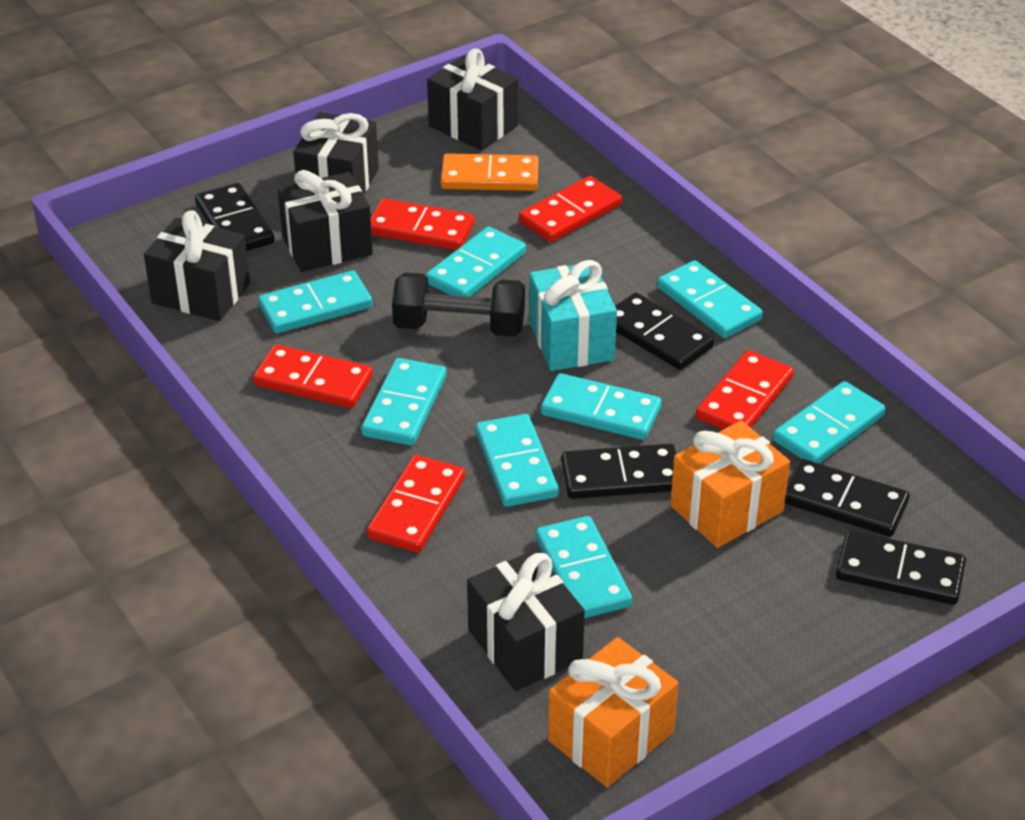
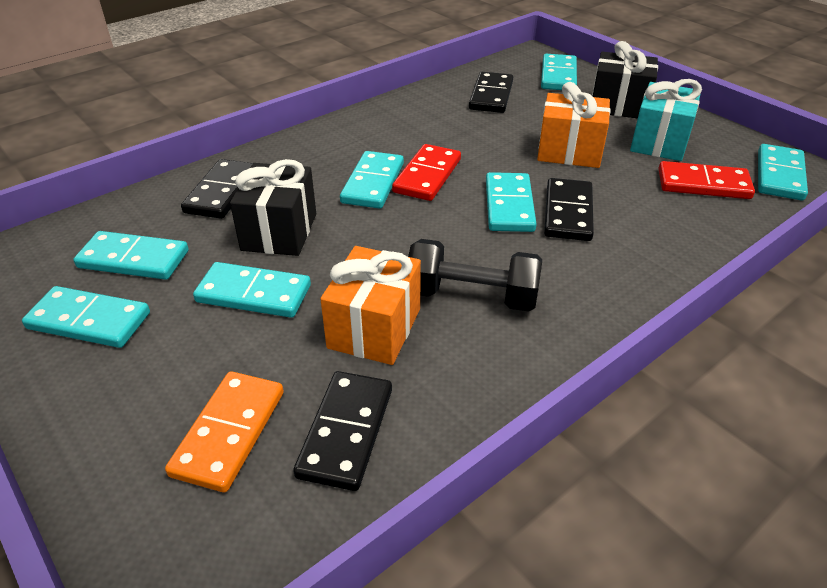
black domino: [195,183,274,251] [561,444,676,499] [615,292,714,370] [785,459,910,537] [836,530,966,605] = 5 -> [181,159,253,219] [293,371,392,491] [469,72,513,113] [544,178,594,241] = 4
black gift: [144,210,250,321] [278,170,373,272] [293,112,379,195] [427,48,518,151] [467,550,585,691] = 5 -> [230,159,316,256] [592,41,658,119] = 2
red domino: [253,345,373,408] [367,455,465,553] [371,198,474,250] [519,176,622,242] [696,350,794,430] = 5 -> [392,144,461,201] [659,161,755,199] = 2
turquoise domino: [258,270,372,333] [361,358,446,446] [426,227,526,297] [476,414,559,507] [536,516,632,618] [541,373,662,440] [657,260,763,338] [773,381,886,463] = 8 -> [22,286,150,348] [73,231,189,280] [193,262,311,318] [340,151,404,209] [486,172,537,232] [541,54,577,90] [758,144,808,200] = 7

